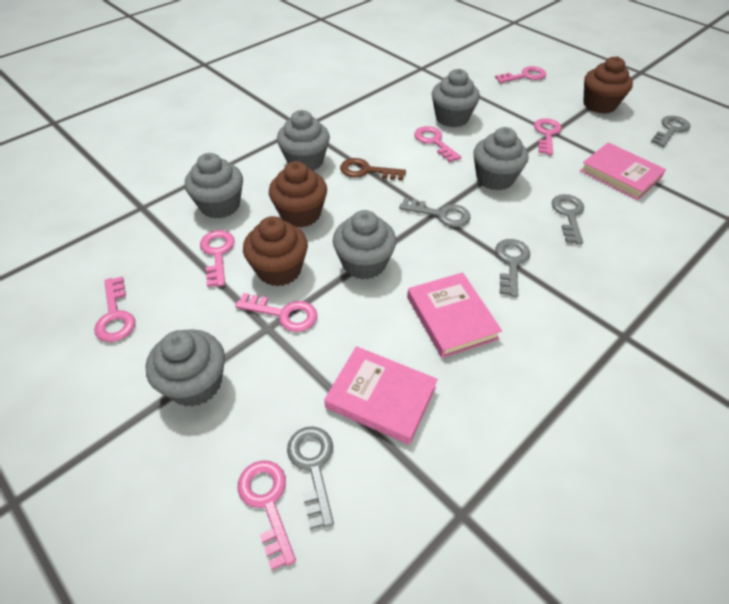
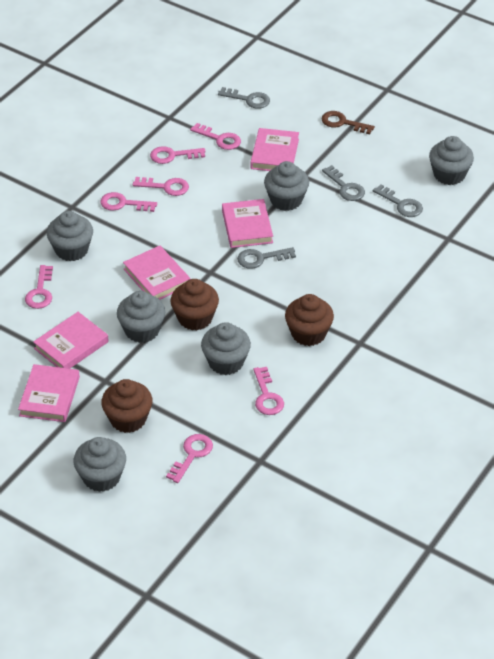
grey key: [287,426,334,529] [399,198,471,227] [495,239,530,297] [552,194,584,244] [651,116,690,147] = 5 -> [218,87,270,109] [237,247,296,269] [322,165,365,201] [373,184,423,217] = 4
pink book: [324,346,438,445] [407,272,502,358] [580,142,666,200] = 3 -> [18,364,80,422] [33,312,109,369] [123,246,190,300] [222,199,273,248] [250,128,299,171] = 5

